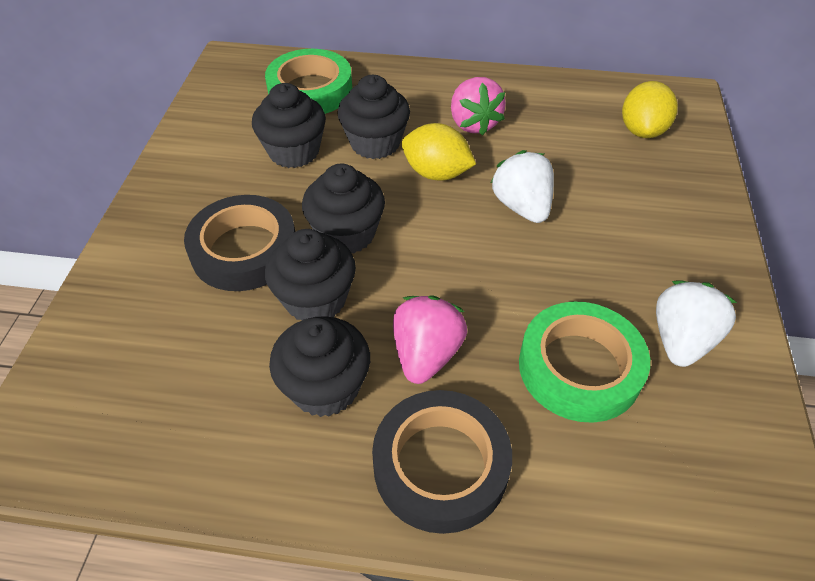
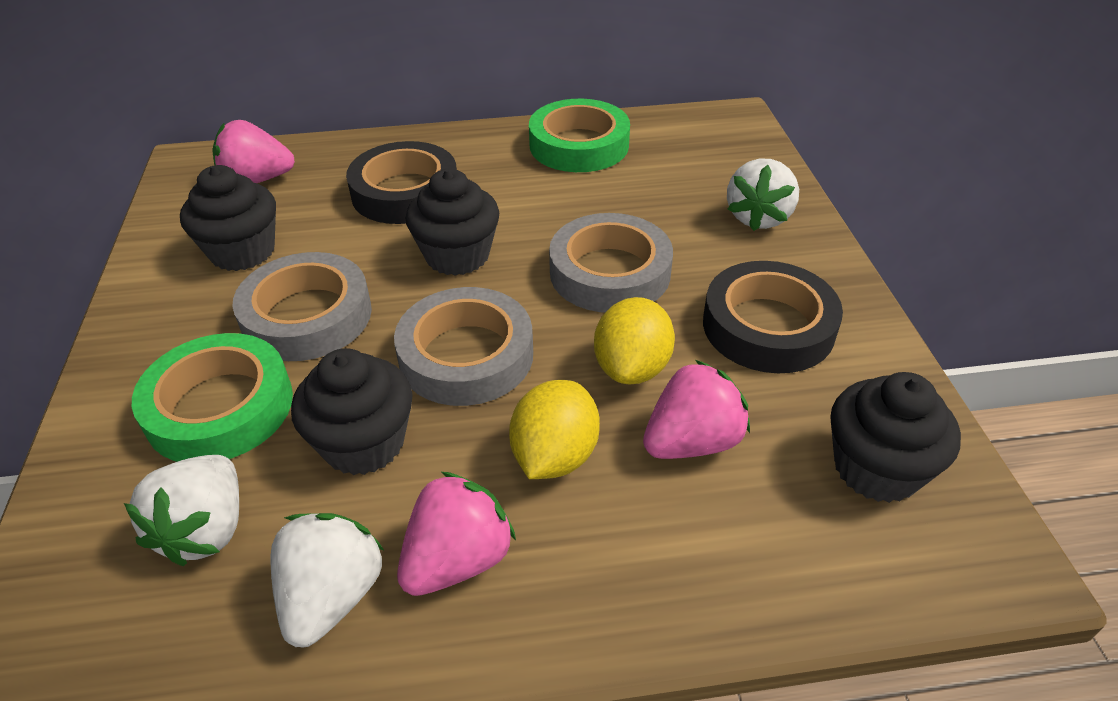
black cupcake: [252,83,326,168] [265,229,356,320] [269,316,370,417] [302,163,385,254] [337,75,410,159] = 5 -> [180,165,276,271] [291,348,413,475] [406,169,499,276] [830,372,961,503] = 4
grey tape: none = 0 -> [232,252,372,361] [394,287,533,406] [549,213,673,313] = 3
pink strawberry: [393,295,467,384] [451,77,506,136] = 2 -> [212,120,295,183] [397,472,516,596] [643,360,750,459] = 3
white strawberry: [491,150,554,223] [656,280,737,367] = 2 -> [124,455,239,566] [271,513,384,648] [727,159,799,231] = 3

